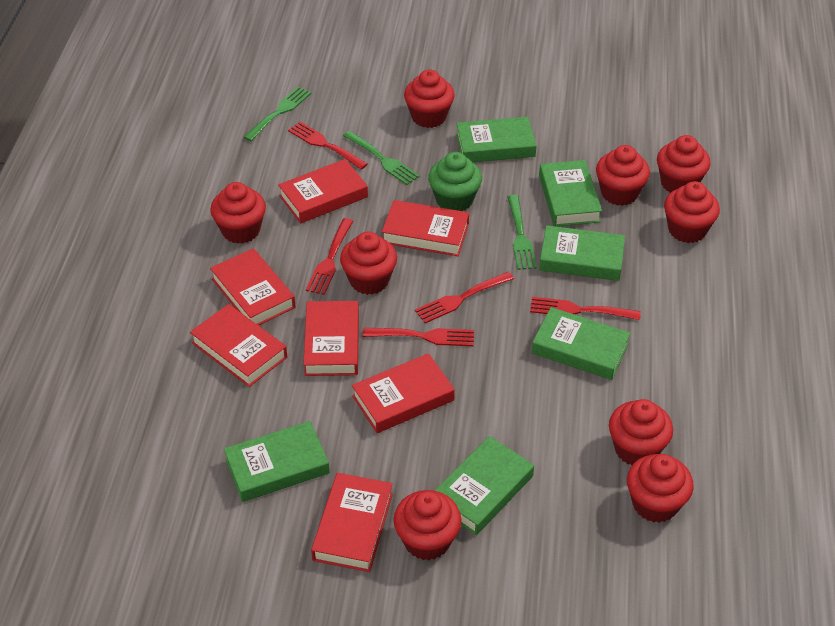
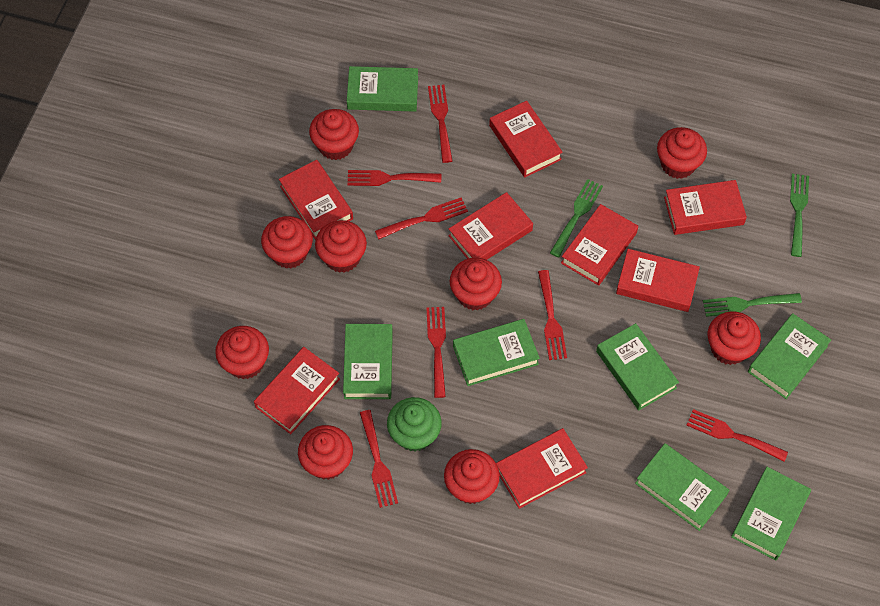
green book: [224,421,330,502] [435,436,534,535] [456,117,537,162] [532,307,631,380] [539,160,602,226] [539,225,625,281] = 6 -> [343,324,393,399] [347,66,418,112] [453,319,540,386] [596,323,679,410] [635,443,729,531] [731,467,811,560] [748,314,831,399] = 7
red book: [190,304,287,387] [210,248,296,326] [278,159,368,223] [303,301,359,376] [311,473,393,572] [352,353,455,433] [382,200,469,256] = 7 -> [254,347,340,434] [279,160,353,239] [448,192,533,260] [489,101,563,178] [496,428,588,509] [561,204,638,286] [616,249,700,312] [664,180,747,235] = 8
red fork: [288,122,368,170] [306,218,353,295] [363,328,474,346] [415,272,514,323] [530,297,641,320] = 5 -> [347,170,441,186] [360,410,398,508] [375,197,468,239] [426,307,446,398] [428,85,453,163] [538,270,567,360] [686,409,788,461] = 7

